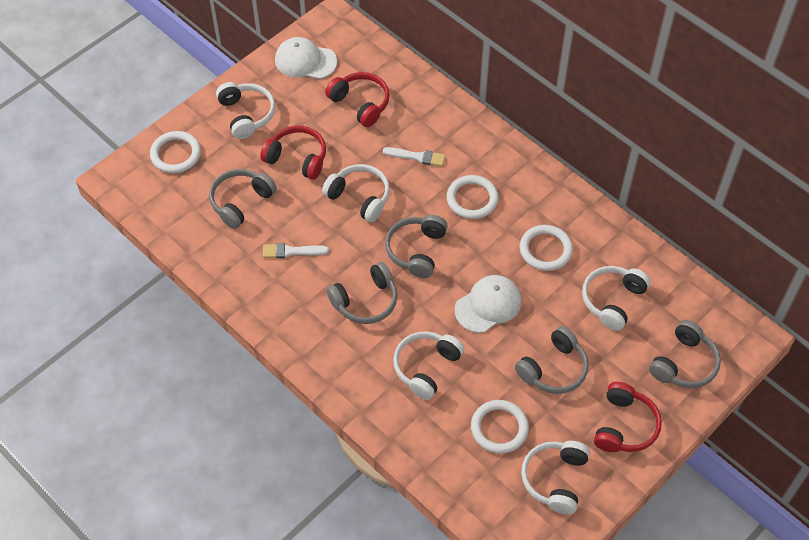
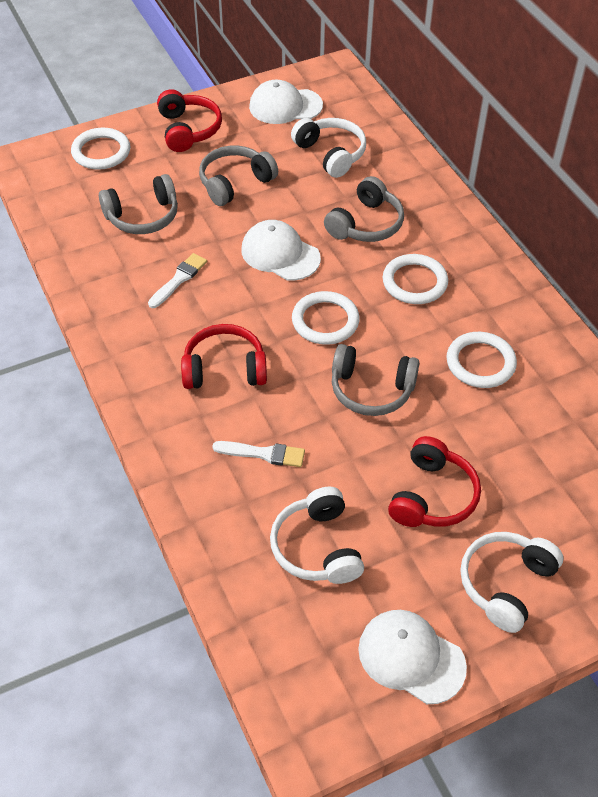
grey headphones: [209,169,277,229] [327,262,397,324] [385,215,448,278] [515,326,589,394] [649,320,721,388] = 5 -> [99,174,178,234] [199,145,278,206] [324,176,404,242] [332,344,419,416] = 4
white cap: [275,37,337,79] [455,275,521,333] = 2 -> [242,220,321,281] [249,80,323,124] [358,610,467,704] = 3
white headphones: [216,82,275,139] [322,164,390,222] [393,331,464,400] [521,441,590,514] [582,266,650,331] = 5 -> [270,487,364,584] [291,118,366,178] [460,532,564,633] = 3

